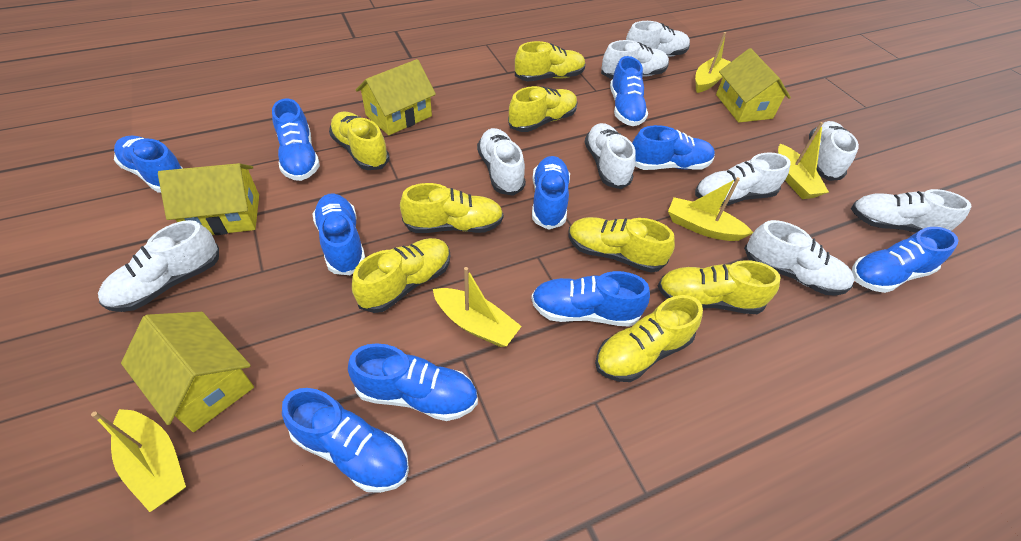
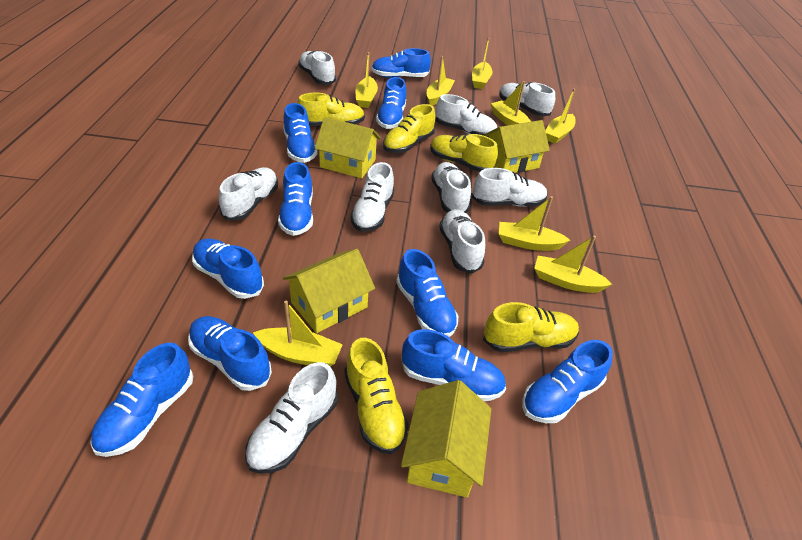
yellow boat: [91,409,186,512] [433,267,522,347] [668,177,753,241] [695,32,731,93] [778,122,829,199] = 5 -> [253,301,343,366] [355,52,378,108] [427,56,455,106] [472,38,492,89] [490,81,531,126] [499,196,570,251] [534,235,612,293] [545,88,575,144] = 8
yellow shoe: [329,112,390,170] [352,238,450,313] [400,183,504,233] [508,86,578,132] [515,41,586,81] [568,217,675,272] [595,295,703,382] [658,260,780,314] = 8 -> [297,93,365,126] [344,338,409,454] [383,104,435,153] [430,134,498,172] [483,302,579,352] = 5

